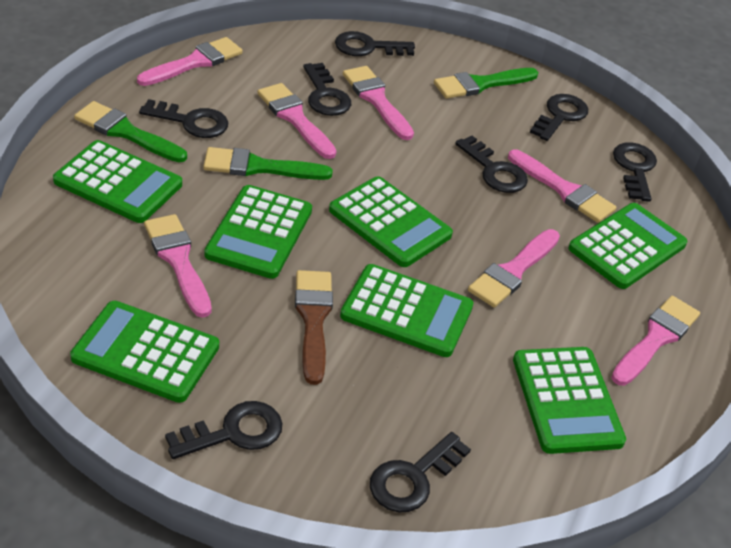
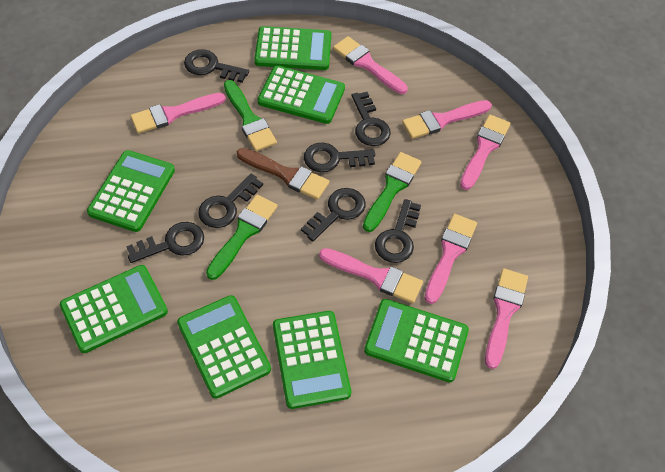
black key: [139,99,229,138] [165,401,283,459] [303,63,351,116] [335,31,415,56] [370,432,471,512] [455,136,528,193] [530,94,588,141] [613,142,657,202] = 8 -> [126,222,204,263] [184,49,249,83] [198,174,263,228] [301,188,365,242] [304,143,375,172] [351,92,391,146] [375,199,421,263] = 7

